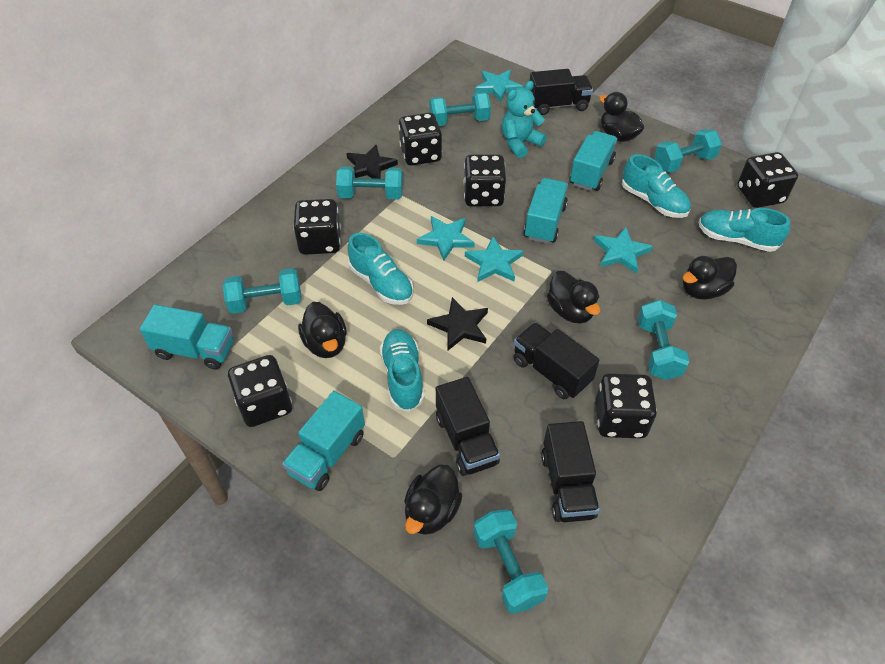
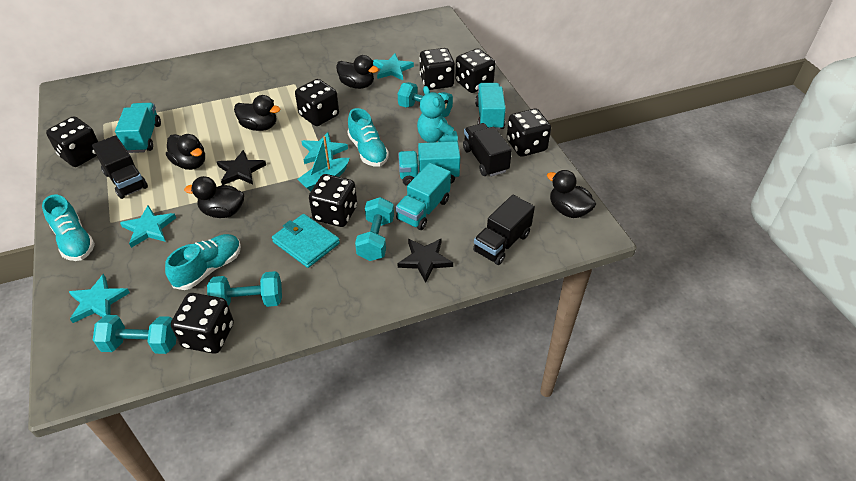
black dice: [228,355,292,427] [293,199,341,255] [399,113,442,166] [463,154,506,206] [595,374,657,438] [737,152,798,208] = 6 -> [46,116,98,167] [171,293,234,354] [295,79,339,126] [309,174,357,227] [419,48,455,90] [455,49,495,93] [507,109,551,157] = 7
black truck: [436,377,500,476] [513,323,599,399] [530,69,593,115] [541,421,600,522] = 4 -> [92,135,148,199] [463,123,512,177] [473,195,535,265] = 3
turquoise boat: none = 0 -> [297,136,349,191] = 1
turquoise dumbbell: [223,268,301,314] [336,166,403,199] [429,92,491,126] [473,509,548,614] [638,300,690,380] [654,129,722,173] = 6 -> [93,315,176,354] [207,271,282,307] [355,197,394,261] [398,82,453,117] = 4
turquoise shoe: [348,233,414,305] [380,329,424,412] [622,154,691,218] [699,208,790,252] = 4 -> [42,195,95,261] [165,234,241,290] [347,108,389,167] = 3
turquoise wallet: none = 0 -> [272,214,340,268] = 1

